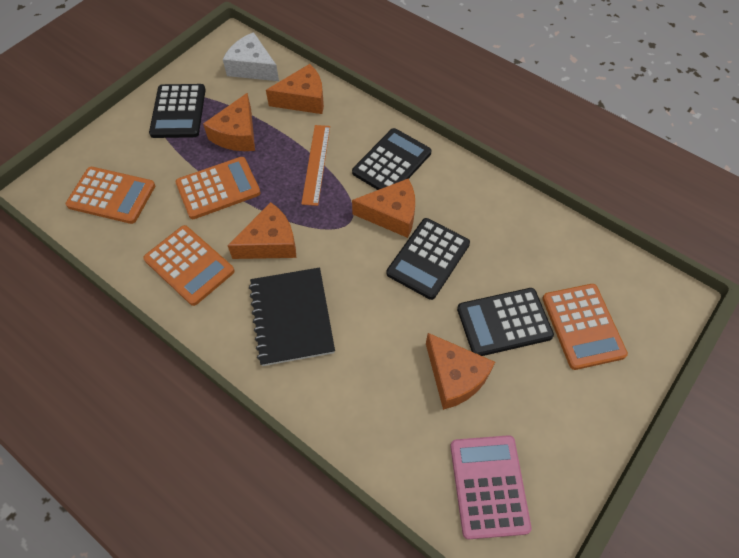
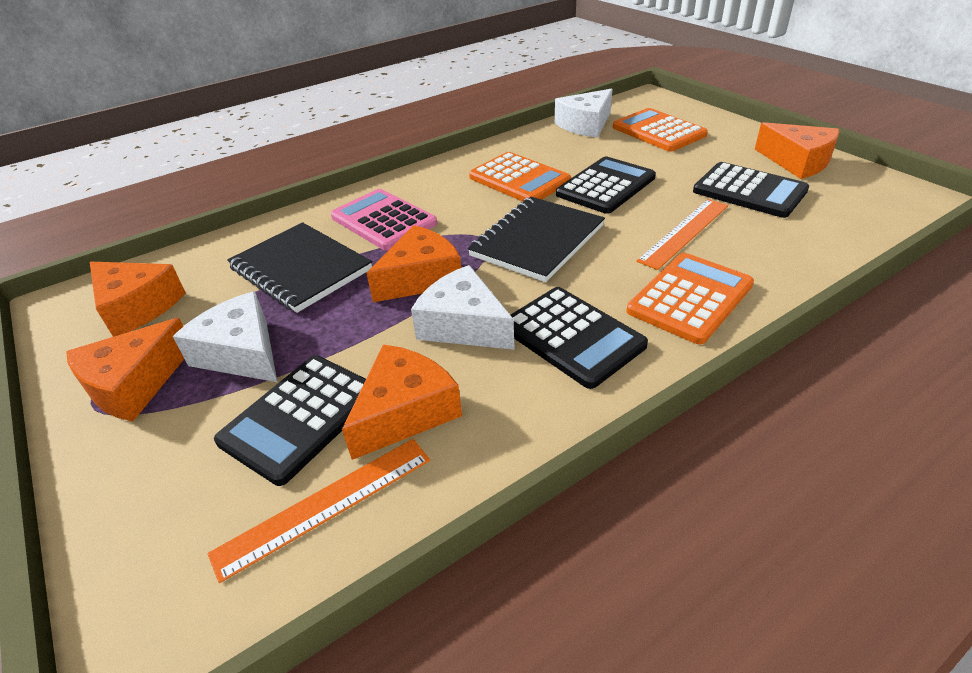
black notebook: [249,268,335,366] = 1 -> [227,222,372,313] [468,197,605,282] = 2
orange calculator: [66,167,155,224] [143,225,234,306] [175,157,261,219] [542,284,628,370] = 4 -> [469,152,571,201] [613,108,708,152] [627,253,754,344] = 3
orange ruler: [301,125,330,206] = 1 -> [207,439,430,583] [636,199,728,270] = 2
white cheese: [223,32,279,81] = 1 -> [173,291,277,382] [411,265,515,350] [555,89,612,138] = 3

